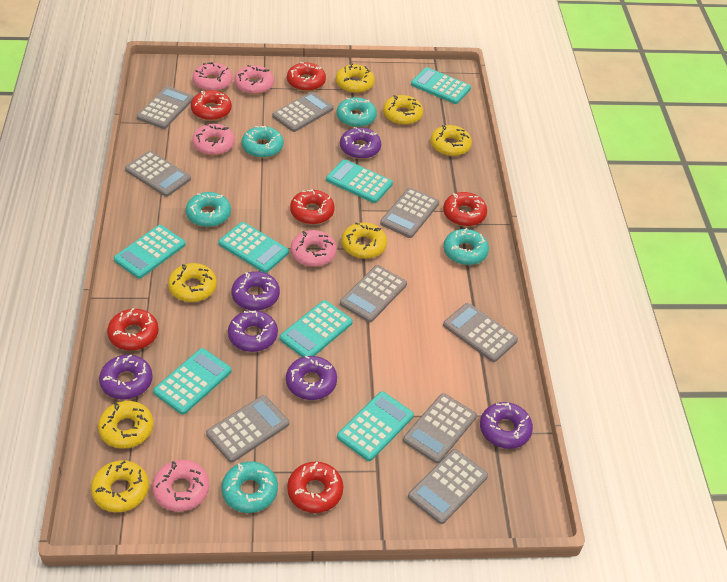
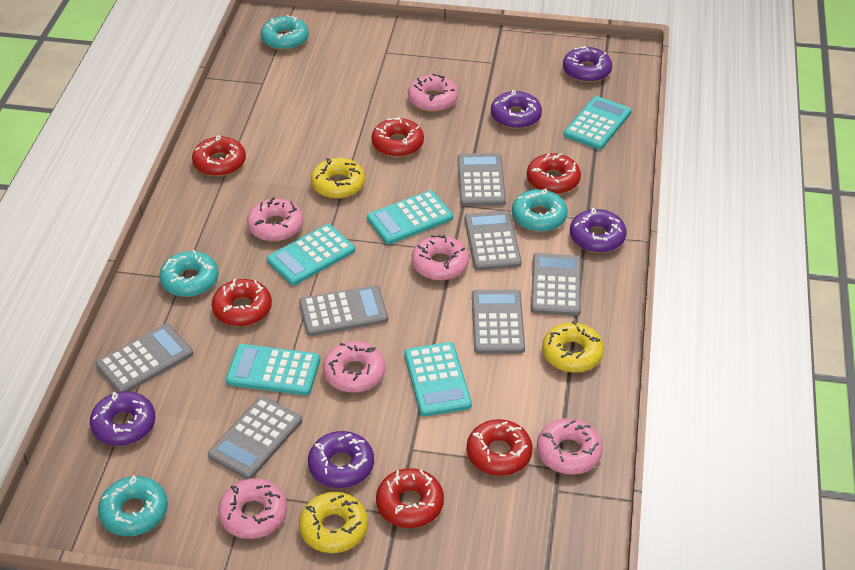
grey calculator: [125,151,191,197] [137,86,194,129] [206,395,289,463] [272,92,334,132] [340,265,407,322] [380,188,439,238] [403,393,477,463] [408,449,488,524] [443,303,518,362] = 9 -> [96,324,193,392] [208,396,302,479] [299,285,388,336] [457,153,506,206] [465,211,522,271] [472,290,525,354] [531,253,581,316] = 7
pink donut: [152,460,209,512] [192,124,235,155] [193,62,232,91] [234,65,274,94] [290,230,337,267] = 5 -> [218,478,287,539] [247,197,303,241] [323,341,385,392] [408,74,458,112] [412,235,469,280] [537,418,603,475] = 6
purple donut: [99,355,153,399] [228,310,278,352] [231,271,280,311] [286,356,337,400] [340,127,381,159] [480,402,533,449] = 6 -> [90,391,156,446] [308,431,374,488] [491,90,542,129] [563,46,612,82] [570,208,627,253] = 5
turquoise calculator: [114,225,186,279] [153,348,232,415] [218,222,289,273] [279,300,353,357] [326,159,393,203] [337,391,414,461] [411,67,471,104] = 7 -> [226,344,320,395] [267,224,355,285] [367,190,453,244] [404,342,472,416] [564,96,631,150] = 5
turquoise donut: [186,192,231,227] [221,461,278,513] [242,126,284,158] [336,97,377,128] [443,228,489,265] = 5 -> [98,475,168,536] [159,250,219,297] [261,15,309,50] [512,188,567,232] = 4
yellow donut: [91,460,149,512] [98,401,153,449] [168,263,217,302] [336,64,375,93] [341,222,387,259] [383,95,423,125] [431,125,472,156] = 7 -> [299,492,368,553] [311,158,365,199] [542,321,604,373] = 3

